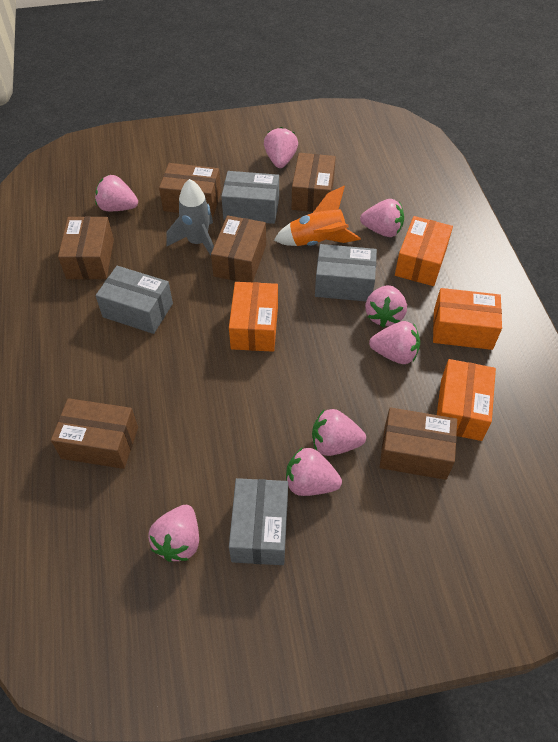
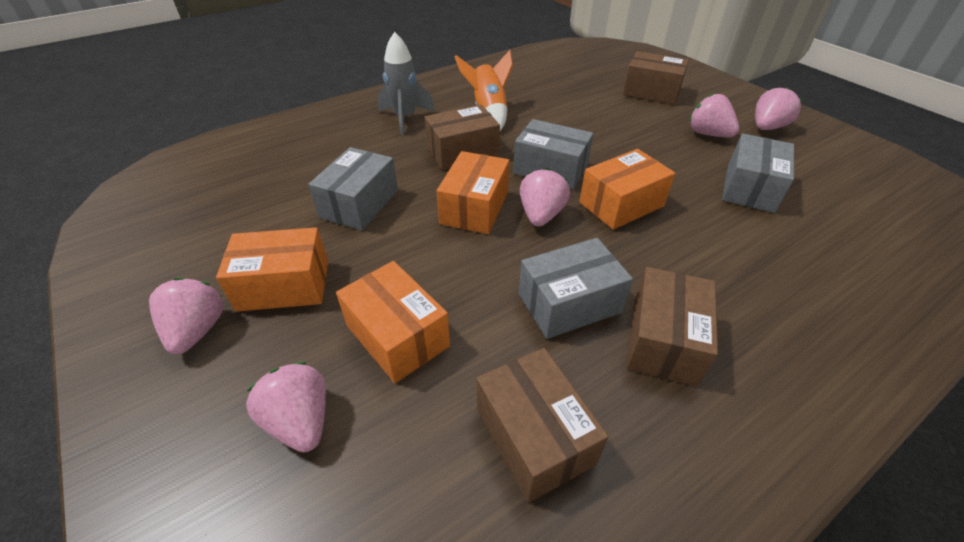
brown box: [51,398,138,469] [58,216,114,280] [159,163,221,217] [211,215,266,282] [292,153,336,212] [380,407,457,480] = 6 -> [425,105,500,171] [477,348,609,502] [623,51,689,105] [626,267,718,387] = 4
pink strawberry: [95,175,138,211] [148,505,199,562] [264,127,298,168] [286,447,342,496] [312,409,366,456] [360,199,404,237] [365,285,407,328] [369,321,420,364] = 8 -> [149,278,223,354] [246,362,326,452] [520,168,570,226] [689,93,739,137] [755,87,802,130] = 5

